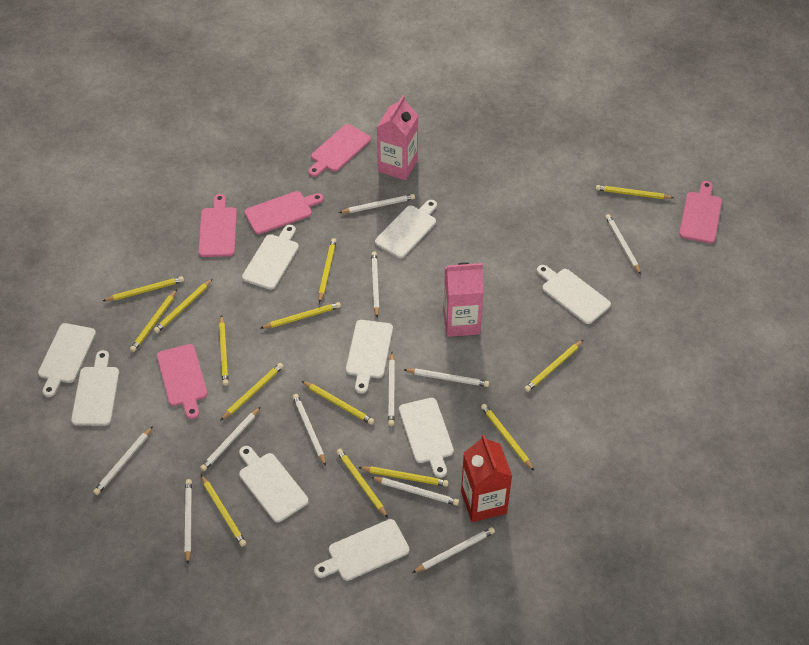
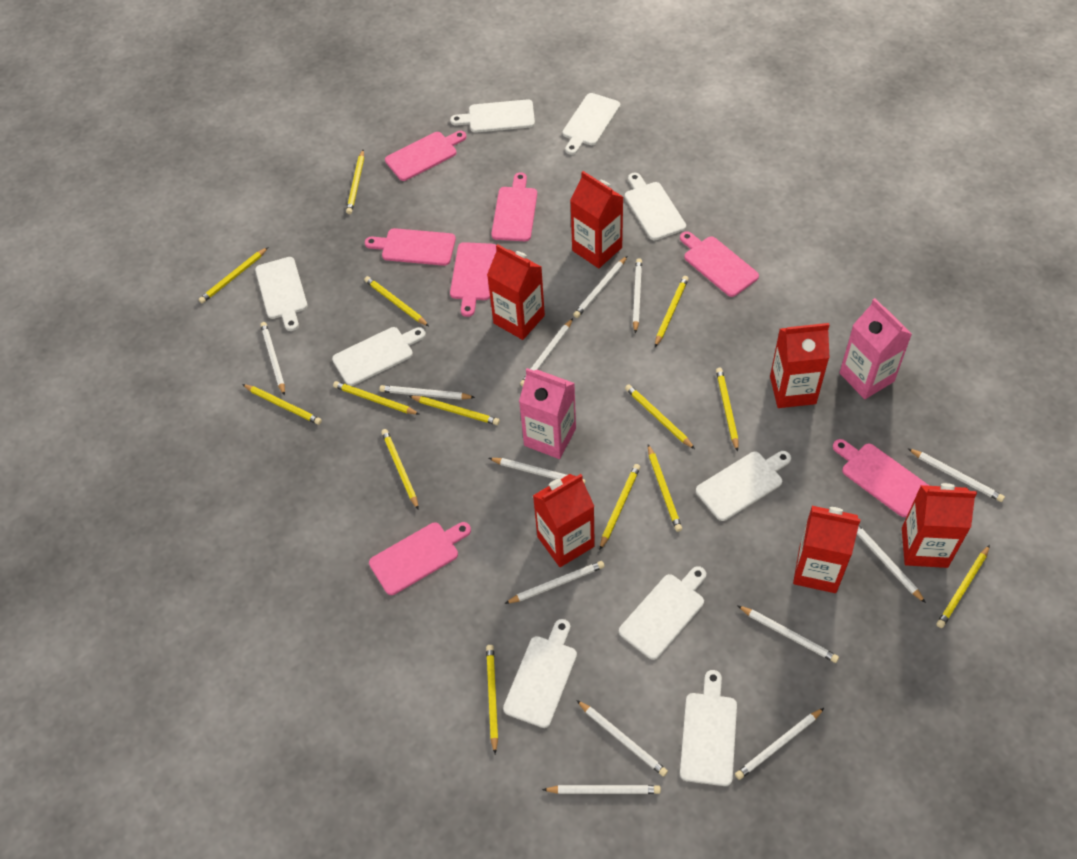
pink cutting board: [157,344,207,419] [198,194,237,257] [244,191,324,234] [308,124,371,177] [679,181,722,243] = 5 -> [365,228,456,266] [369,522,471,595] [385,131,466,181] [450,242,497,317] [491,172,537,241] [680,231,759,297] [833,439,929,517] = 7
red carton: [461,435,512,522] = 1 -> [487,244,545,340] [533,474,595,567] [570,171,623,268] [770,323,830,408] [793,506,860,593] [902,483,977,568] = 6
white pencil: [93,426,153,495] [185,479,192,564] [200,407,261,471] [293,394,326,466] [339,194,415,213] [371,252,379,317] [371,477,459,506] [388,353,395,426] [403,368,489,387] [412,527,495,573] [605,214,641,274] = 11 -> [260,322,285,396] [380,385,475,400] [489,458,586,484] [505,561,605,604] [520,318,573,387] [542,785,661,794] [573,256,627,318] [576,700,668,777] [633,258,642,334] [735,708,824,780] [737,605,839,663] [857,525,926,603] [908,448,1005,502] = 13

